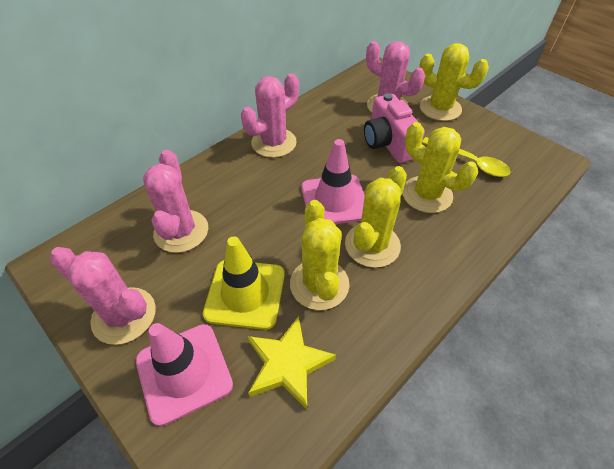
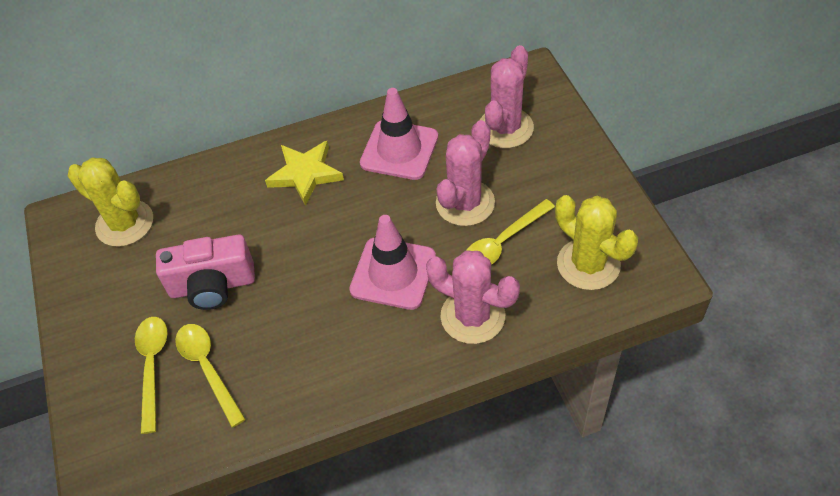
pink cactus: [50,247,156,345] [143,150,208,253] [241,73,299,158] [366,41,425,113] = 4 -> [426,250,520,344] [436,120,495,226] [480,45,534,148] = 3
yellow cactus: [290,200,350,310] [345,166,407,268] [402,122,478,213] [419,43,489,121] = 4 -> [68,157,153,247] [555,195,638,290] = 2
yellow spoon: [422,137,511,177] = 1 -> [135,317,168,434] [175,324,246,427] [467,199,555,265] = 3
yellow traffic cone: [203,236,285,330] = 1 -> none = 0

